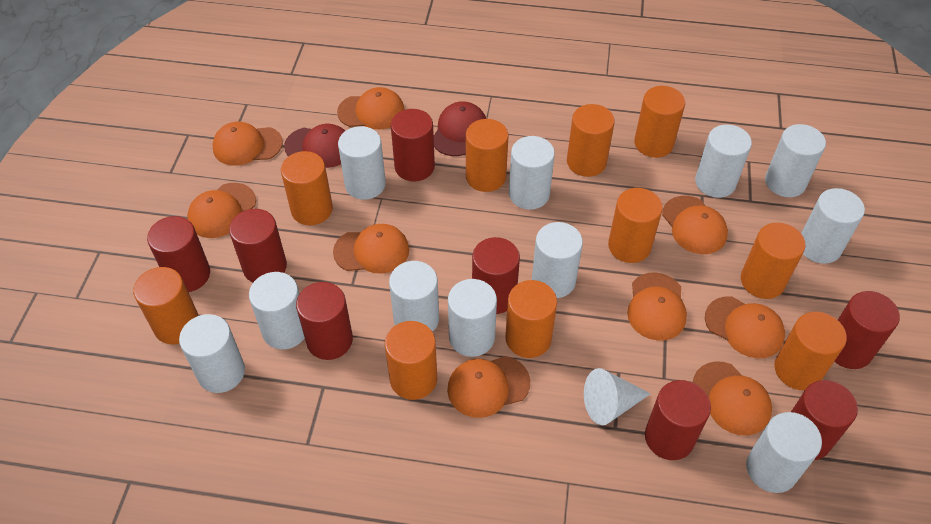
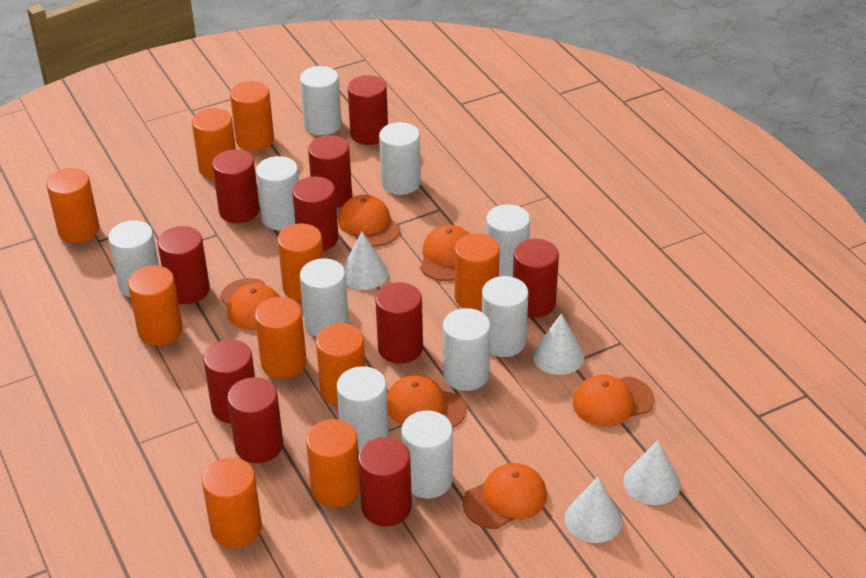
orange cap: [187,183,256,238] [212,122,283,166] [333,224,409,274] [337,87,405,130] [447,356,530,418] [627,273,687,340] [662,196,728,254] [693,361,772,436] [705,296,785,358] = 9 -> [220,278,280,331] [338,195,400,247] [387,375,467,428] [420,225,470,281] [463,463,547,529] [573,375,654,427] = 6
red cap: [284,124,345,168] [434,101,486,156] = 2 -> none = 0
red cylinder: [147,216,210,292] [229,209,287,283] [296,282,353,360] [391,109,435,181] [472,237,520,314] [645,380,711,460] [791,380,858,460] [834,291,900,369] = 8 -> [158,226,210,304] [203,339,255,423] [212,149,259,223] [227,377,283,463] [292,176,338,251] [308,135,352,208] [348,75,388,145] [358,437,412,526] [375,282,423,364] [513,239,559,318] = 10
white cone: [584,368,651,425] = 1 -> [343,232,389,290] [533,313,585,375] [565,477,623,543] [624,440,680,505] = 4
white cylinder: [179,314,245,393] [249,272,305,349] [338,126,386,200] [389,261,439,332] [448,279,497,357] [509,136,555,210] [532,222,583,298] [695,124,752,198] [746,412,822,493] [765,124,826,197] [801,188,865,264] = 11 -> [108,221,159,297] [256,156,299,230] [300,66,342,135] [300,258,349,337] [337,366,389,452] [379,122,421,195] [401,411,453,498] [443,308,490,391] [482,276,528,357] [486,204,530,277] = 10

